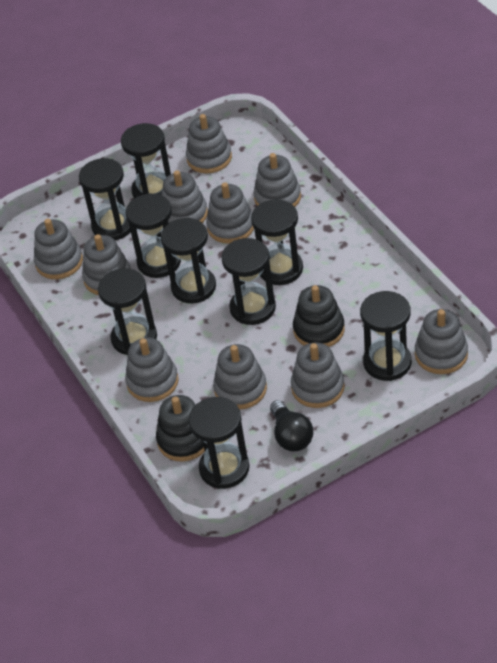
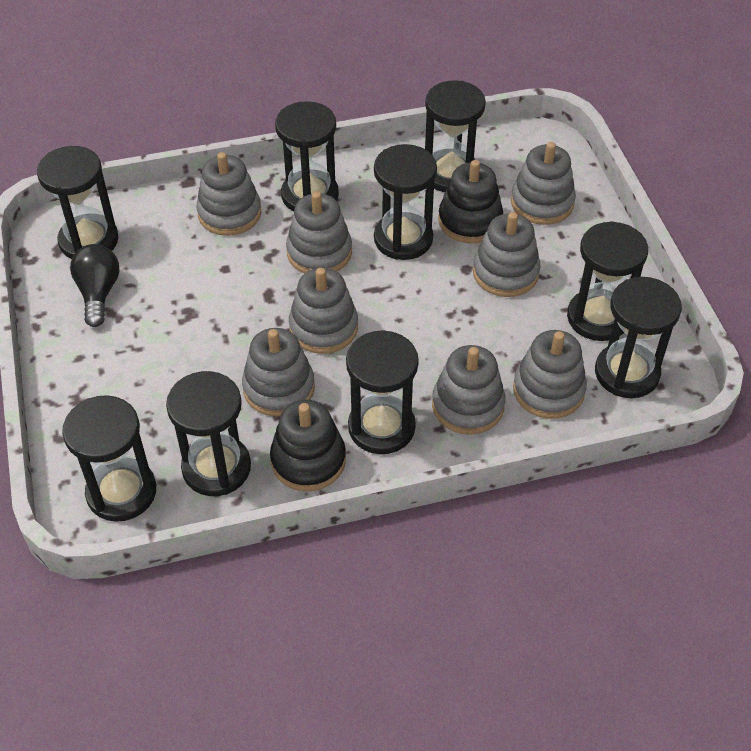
grey stacking toy: [34,219,83,279] [82,234,131,295] [125,338,179,402] [162,170,208,223] [186,114,232,173] [206,182,254,244] [213,344,267,409] [253,153,301,207] [291,342,345,408] [415,309,468,374] = 10 -> [196,152,261,236] [242,328,315,417] [286,191,352,273] [289,268,358,354] [432,345,506,435] [473,212,540,297] [511,142,576,225] [513,330,587,419] = 8

